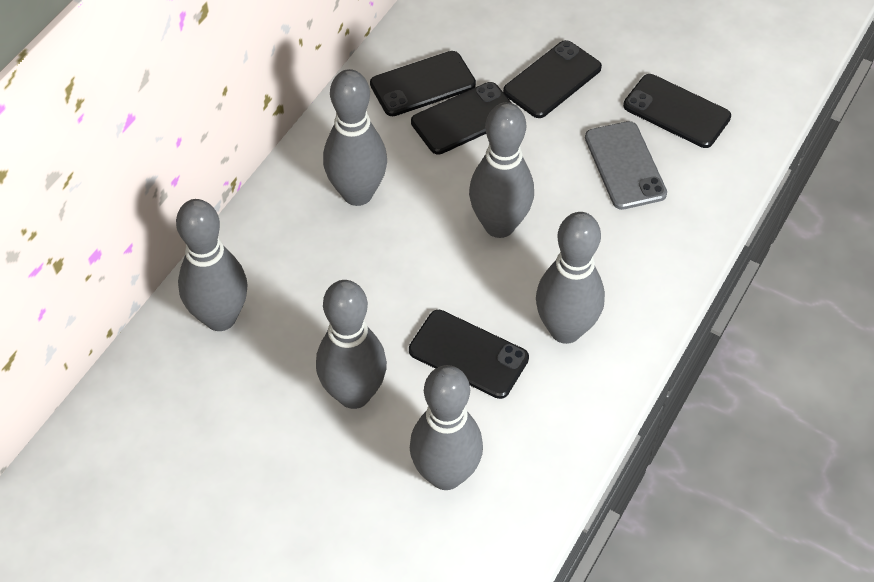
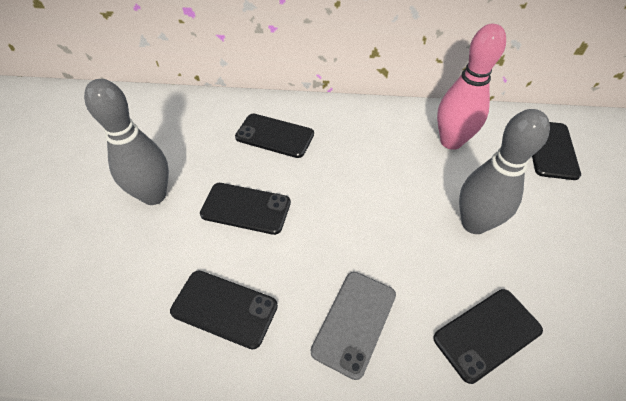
grey bowling pin: [176,199,248,331] [316,280,387,409] [323,69,387,206] [410,365,483,490] [469,102,534,238] [536,212,605,344] = 6 -> [84,79,169,205] [459,109,550,234] = 2
pink bowling pin: none = 0 -> [437,24,506,150] = 1

